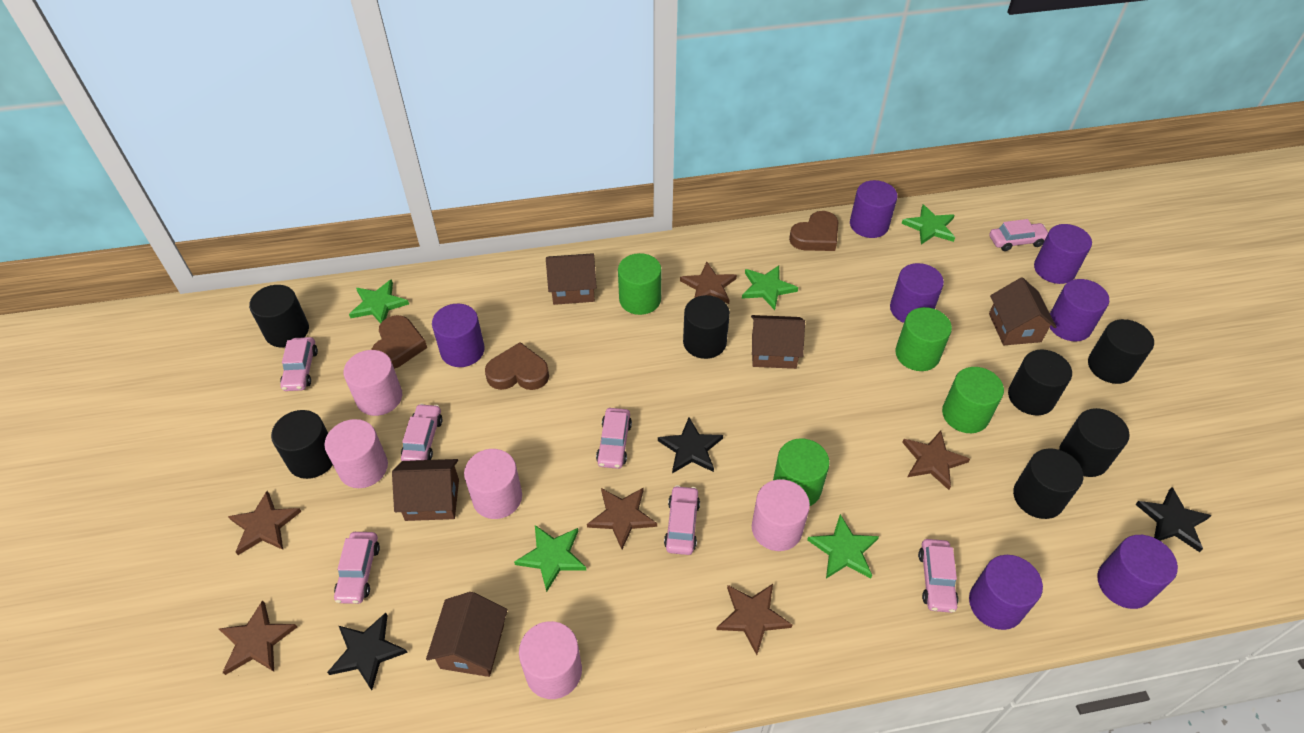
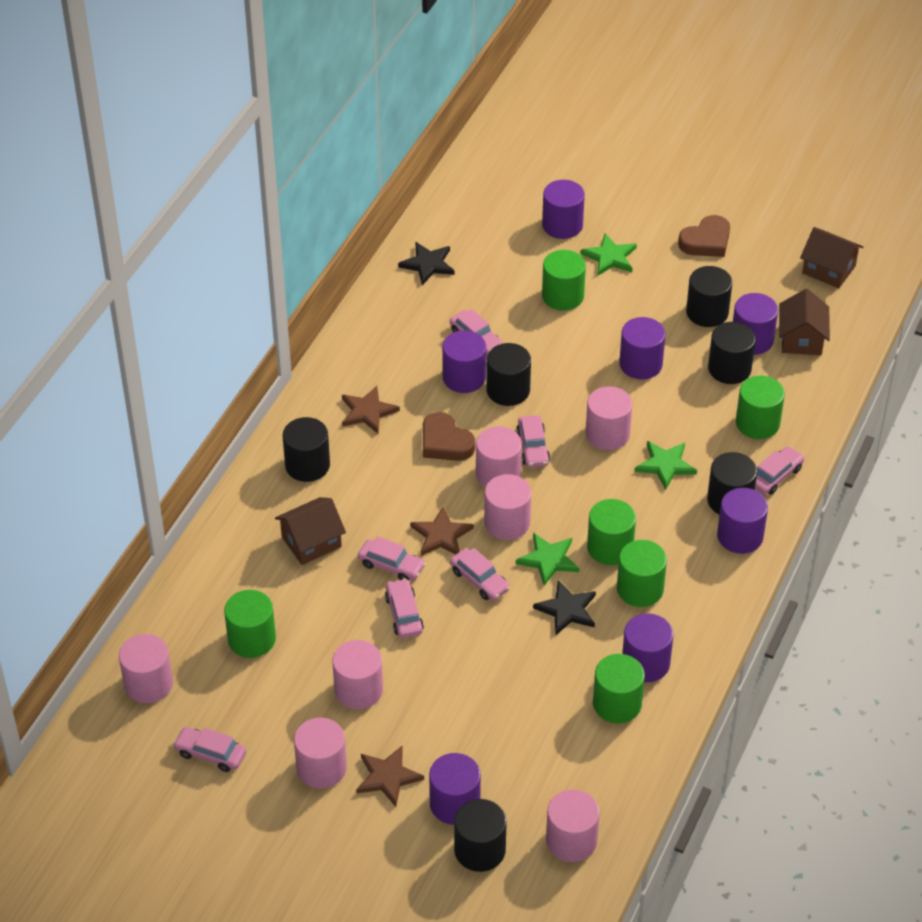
black cylinder: [249,285,309,347] [271,410,333,479] [683,295,730,359] [1008,350,1072,416] [1013,448,1084,519] [1059,408,1130,477] [1088,319,1154,384] = 7 -> [282,417,330,482] [454,799,507,872] [486,343,531,406] [686,266,732,327] [707,452,757,515] [708,322,756,384] = 6
black star: [327,613,408,690] [658,417,723,473] [1135,487,1212,552] = 3 -> [398,242,455,285] [533,580,596,635] = 2
brown heart: [371,315,427,369] [485,342,549,390] [789,211,838,251] = 3 -> [423,412,475,461] [678,215,730,257] = 2
brown house: [392,459,459,521] [426,592,508,677] [546,253,597,305] [751,315,805,369] [989,277,1057,345] = 5 -> [275,497,346,565] [779,289,830,355] [800,227,863,288] = 3
brown star: [219,600,297,675] [228,491,302,555] [587,488,657,549] [680,262,737,304] [717,584,792,655] [902,431,970,490] = 6 -> [342,386,400,434] [356,746,424,807] [410,506,474,556] = 3
green cylinder: [618,253,662,315] [773,438,830,506] [895,307,952,371] [942,367,1004,433] = 4 -> [224,590,276,658] [542,250,586,311] [587,499,636,565] [593,654,645,723] [617,540,667,607] [736,376,785,439] = 6
green star: [349,279,409,323] [514,525,586,592] [742,266,798,310] [807,514,879,579] [901,204,955,244] = 5 -> [516,533,579,586] [580,233,637,276] [635,441,697,490] = 3
pink cylinder: [324,419,388,488] [344,350,402,416] [464,449,522,519] [519,621,582,699] [752,479,810,551] = 5 -> [119,634,173,703] [294,718,347,789] [332,640,383,709] [476,426,522,488] [484,474,531,540] [546,789,600,862] [586,386,632,450] = 7

